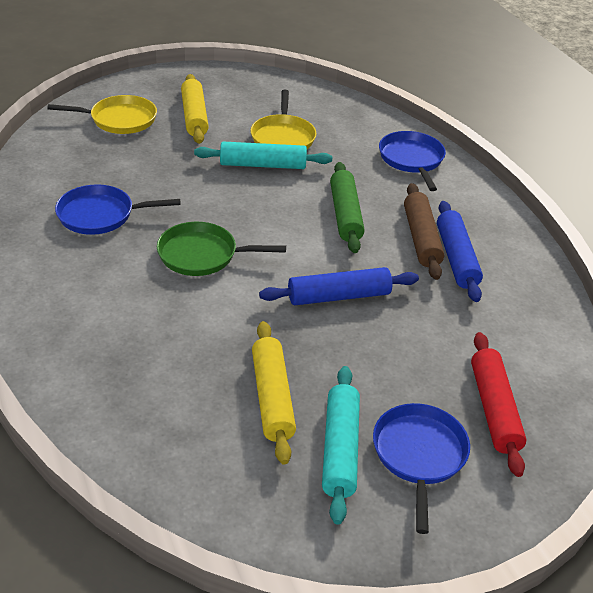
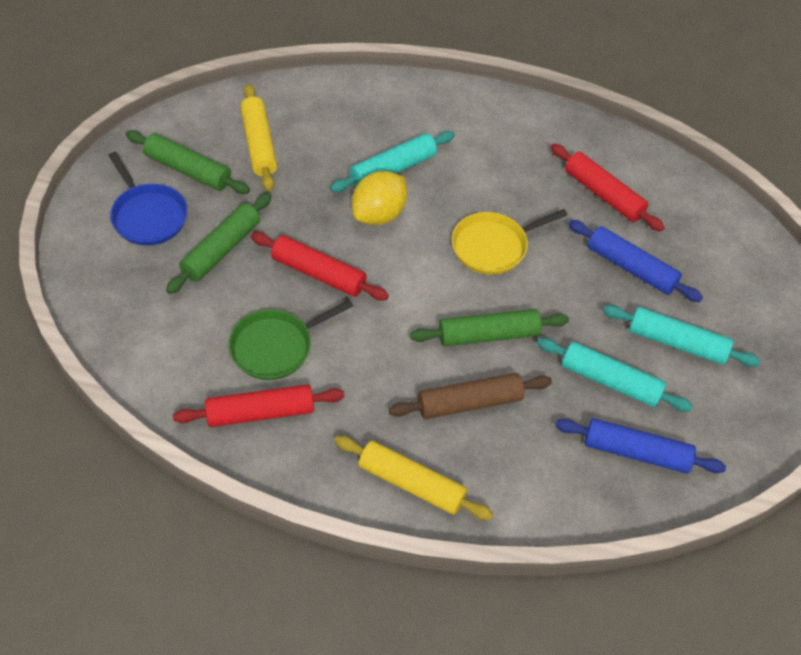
blue pan: [55,184,180,235] [373,403,470,534] [379,131,446,191] = 3 -> [108,152,188,246] = 1
green rolling pin: [330,162,365,253] = 1 -> [126,130,250,194] [166,193,272,294] [410,309,569,346] = 3
red rolling pin: [471,332,527,477] = 1 -> [173,384,345,427] [251,232,389,301] [550,143,665,232] = 3
turquoise rolling pin: [194,142,332,169] [322,366,360,525] = 2 -> [330,131,455,192] [537,338,693,412] [603,305,761,367] = 3
yellow lemon: none = 0 -> [352,171,407,225] = 1
yellow pan: [47,95,157,134] [251,90,317,149] = 2 -> [452,209,567,275] = 1

